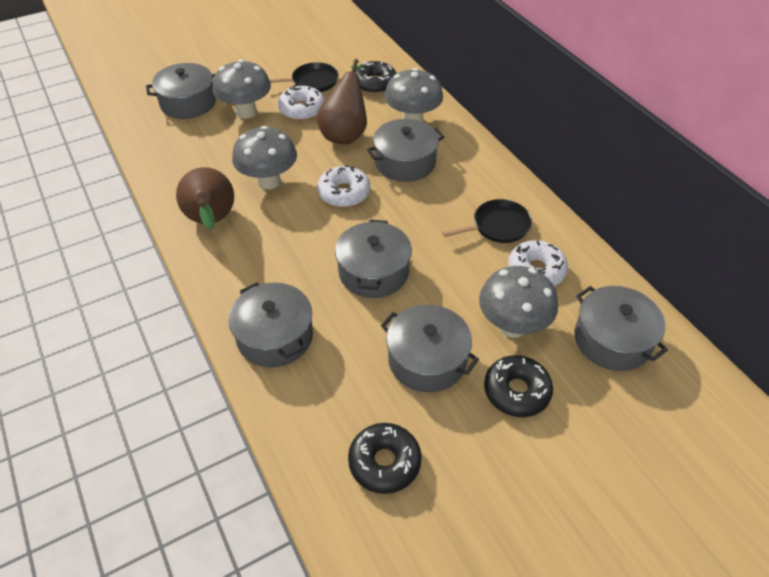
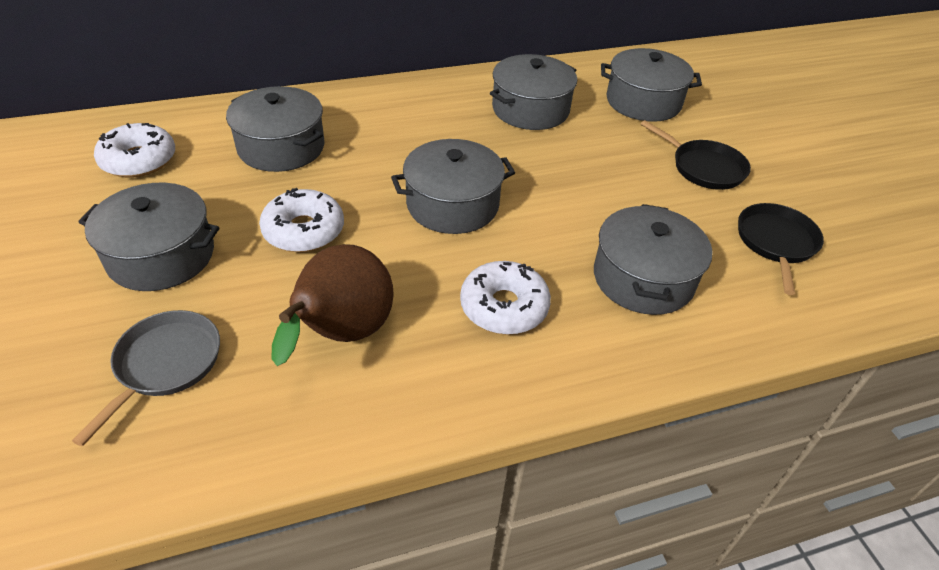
black donut: [348,423,422,494] [355,61,397,94] [484,355,553,417] = 3 -> none = 0
brown pear: [176,167,234,230] [317,59,367,145] = 2 -> [272,244,394,366] = 1
grey mushroom: [212,59,271,119] [232,126,297,190] [384,68,443,122] [479,266,558,338] = 4 -> none = 0
grey pan: none = 0 -> [72,310,220,446] = 1

